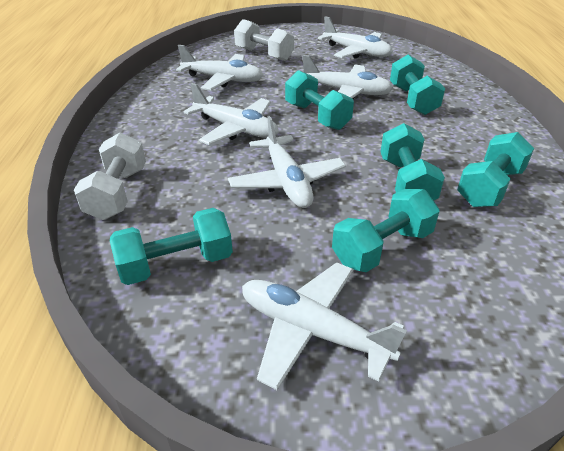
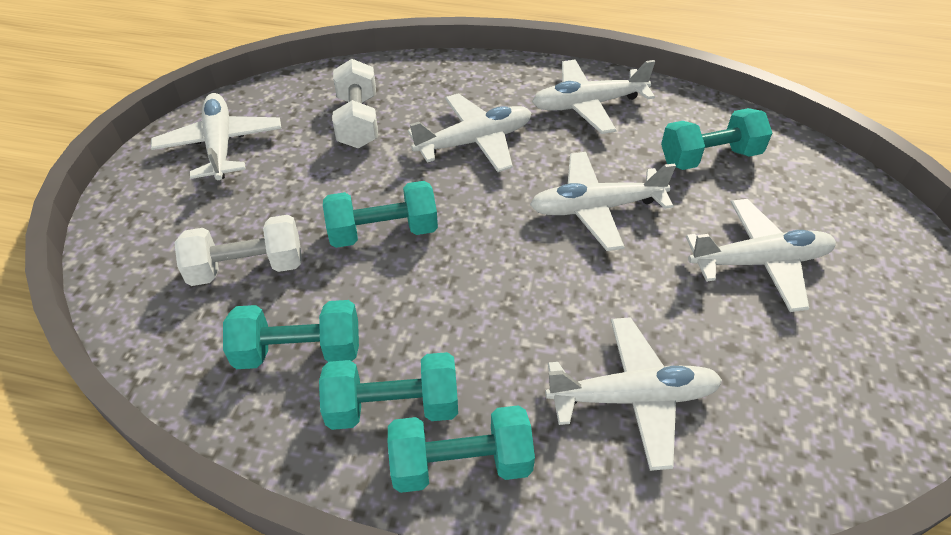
turquoise dumbbell: [110,208,233,285] [285,70,354,130] [332,189,440,272] [380,123,445,201] [390,54,445,115] [457,132,534,207] = 6 -> [223,300,359,369] [319,352,458,430] [323,181,438,248] [388,405,535,493] [661,108,772,170] = 5

